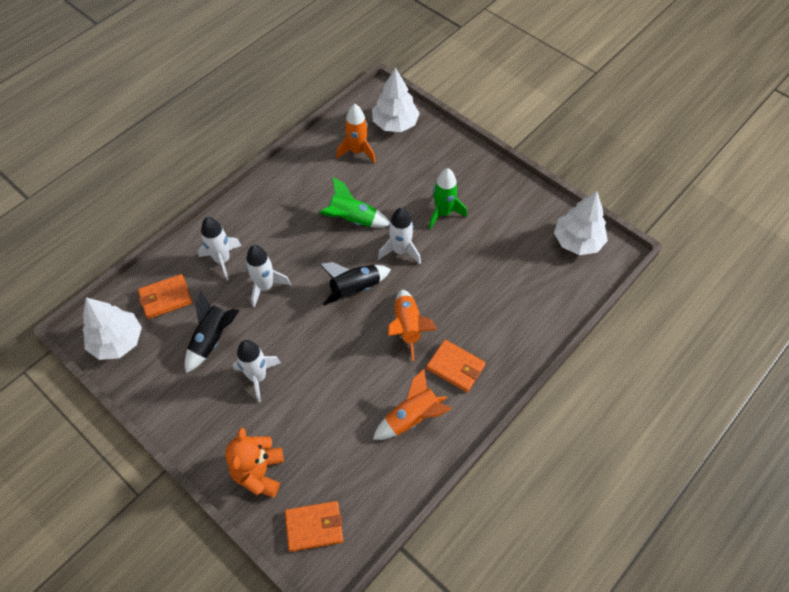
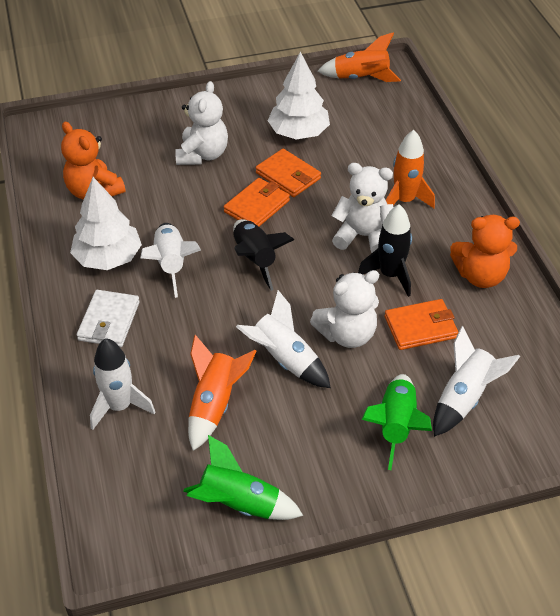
orange teddy bear: [225,428,284,497] = 1 -> [61,122,126,200] [450,215,520,288] = 2
white teddy bear: none = 0 -> [175,81,228,165] [310,270,379,348] [332,163,393,253] = 3
white tree: [83,297,142,360] [372,67,420,132] [554,191,608,255] = 3 -> [70,177,142,270] [267,52,330,140] = 2
white wallet: none = 0 -> [77,290,140,347] = 1

